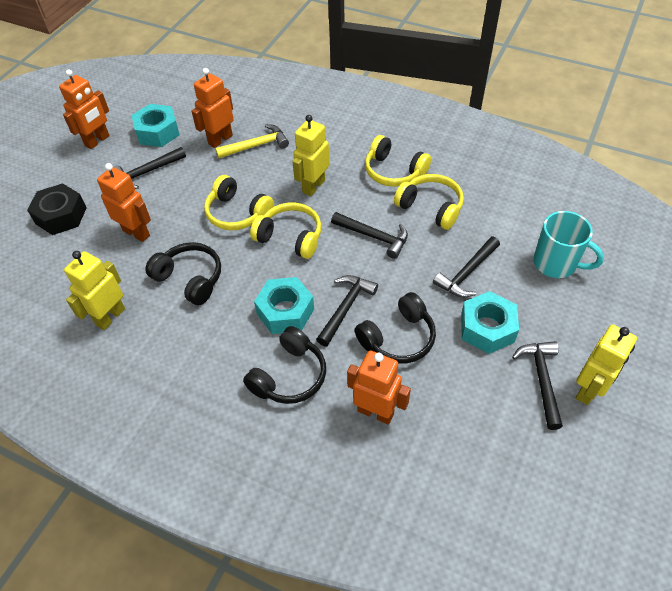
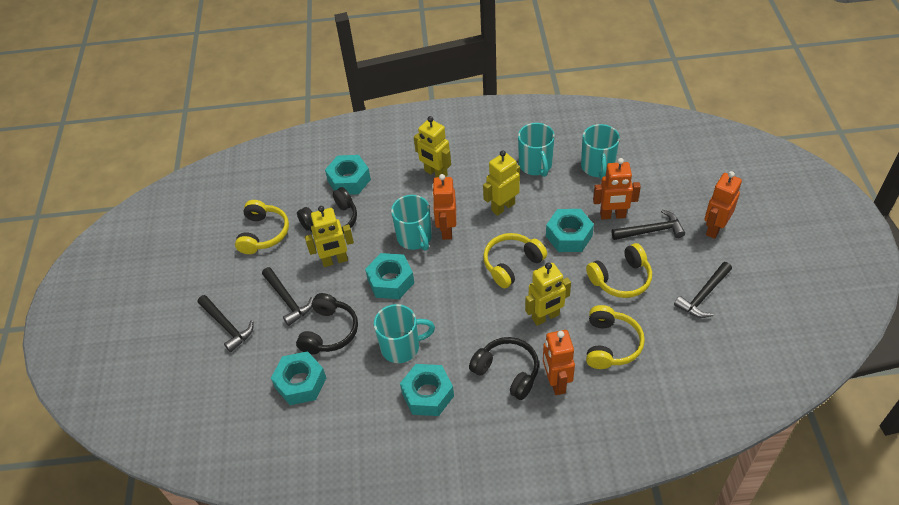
black hammer: [114,147,186,189] [316,275,378,346] [331,212,408,259] [433,237,500,297] [512,341,563,430] = 5 -> [197,295,253,352] [262,267,314,326] [612,210,685,240] [674,262,732,318] = 4
black nut: [27,183,87,235] = 1 -> none = 0
turquoise mug: [533,211,604,278] = 1 -> [374,304,435,363] [391,195,432,251] [518,123,555,177] [581,124,620,179] = 4
turquoise nut: [132,104,180,147] [254,277,314,334] [461,291,519,354] = 3 -> [271,351,326,405] [325,155,371,195] [365,253,414,299] [400,364,454,416] [546,209,594,252] = 5
yellow hammer: [215,124,289,158] = 1 -> none = 0
yellow robot: [64,251,125,330] [292,115,330,196] [576,324,637,405] = 3 -> [305,206,354,267] [414,116,451,177] [483,150,520,216] [525,263,571,326] = 4

